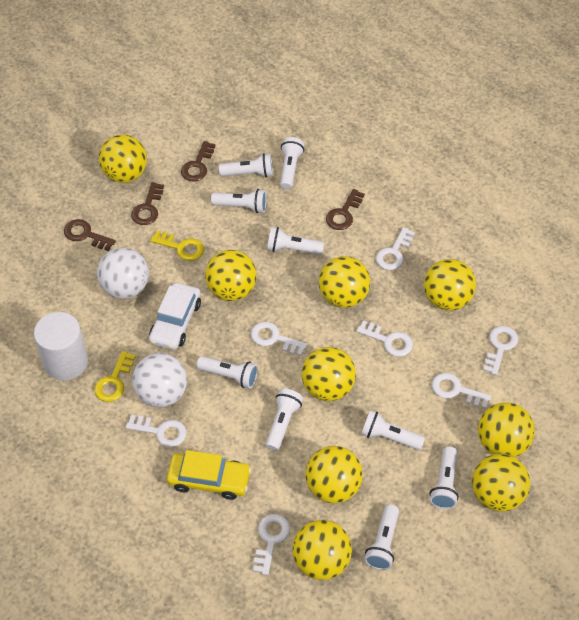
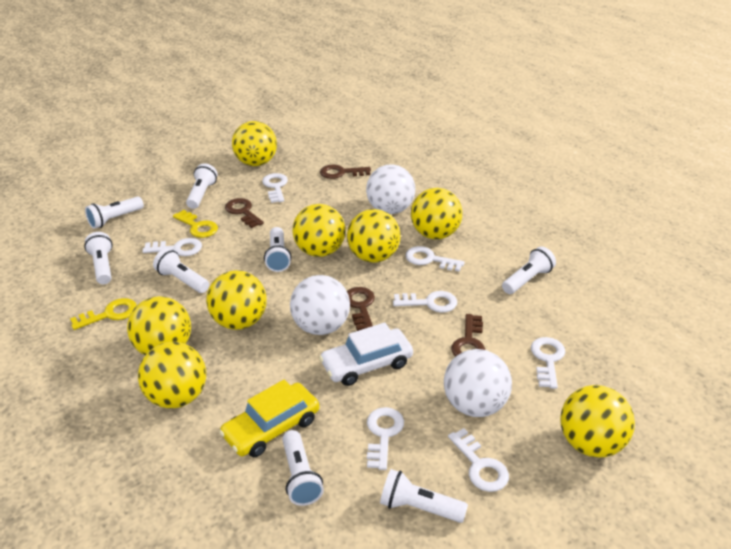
white ball: [97,247,149,299] [132,353,187,408] = 2 -> [290,275,350,335] [366,164,415,214] [444,349,512,417] = 3
white cylinder: [34,312,88,381] = 1 -> none = 0
white flashlight: [197,356,258,389] [211,189,267,213] [219,153,273,178] [265,388,303,451] [267,227,324,255] [280,137,304,190] [361,410,425,450] [364,505,399,570] [430,446,459,509] = 9 -> [84,232,113,284] [85,196,144,229] [153,248,209,293] [186,163,218,209] [264,227,291,272] [282,430,324,506] [380,469,468,523] [502,246,556,294] = 8
yellow ball: [99,135,147,183] [205,250,257,301] [292,520,352,580] [302,347,356,401] [305,446,363,504] [319,256,370,308] [424,259,476,311] [472,454,530,512] [478,402,535,457] = 9 -> [127,296,191,355] [138,342,206,408] [206,270,267,330] [232,121,277,166] [292,204,345,257] [347,209,401,263] [411,188,463,239] [560,385,635,458] = 8

